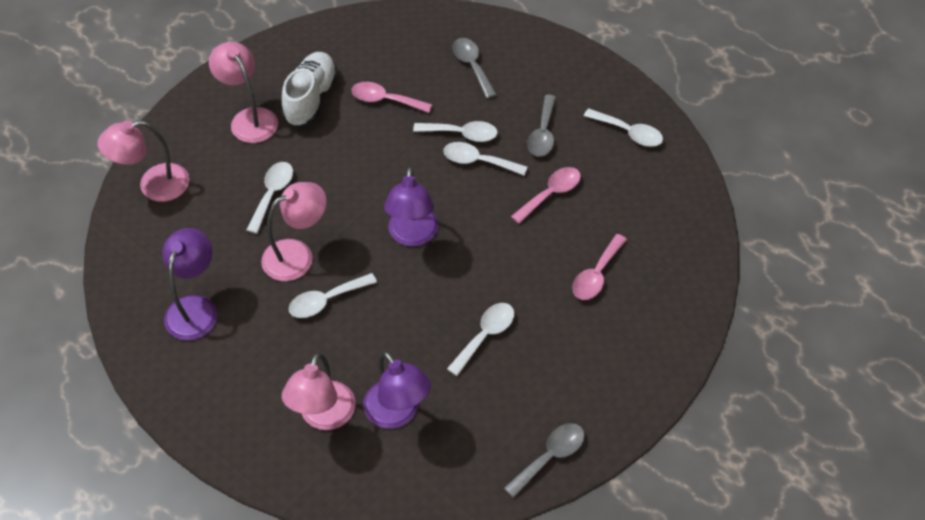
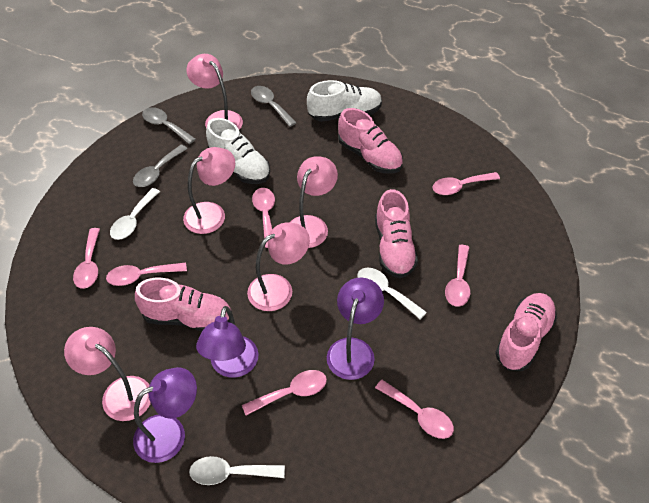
pink lamp: [97,120,189,202] [209,42,278,143] [261,182,327,281] [282,353,356,430] = 4 -> [64,327,151,421] [183,147,235,234] [186,54,243,130] [247,223,310,311] [289,156,338,248] = 5
pink shoe: none = 0 -> [135,278,232,332] [338,108,403,174] [375,189,418,278] [495,293,557,371] = 4
pink spoon: [351,82,432,113] [511,167,581,224] [572,234,627,300] = 3 -> [73,228,100,289] [106,263,187,286] [242,370,327,416] [252,188,275,248] [375,380,454,439] [432,172,500,195] [445,245,470,307] = 7
white shoe: [282,52,338,128] = 1 -> [206,118,270,184] [307,80,382,122] = 2
white spoon: [246,162,293,234] [288,273,377,318] [413,121,498,142] [443,142,527,176] [447,303,514,376] [584,108,663,147] = 6 -> [110,188,160,240] [189,456,285,485] [357,268,427,320] = 3

